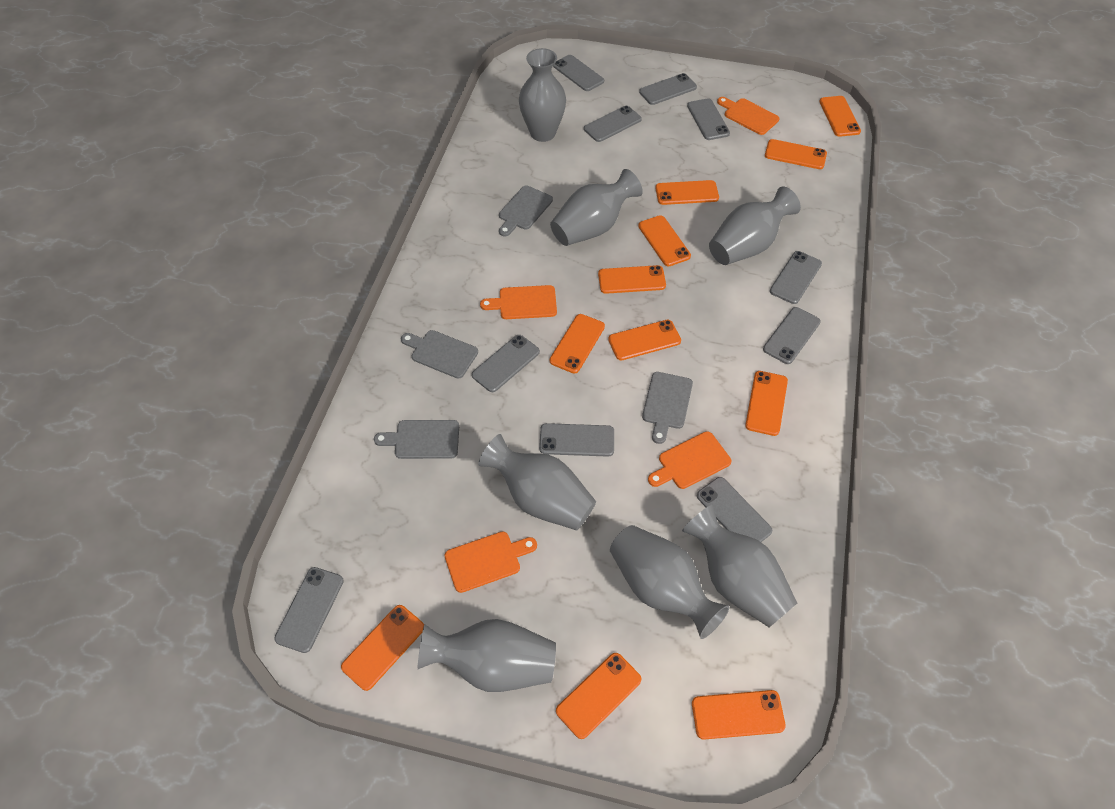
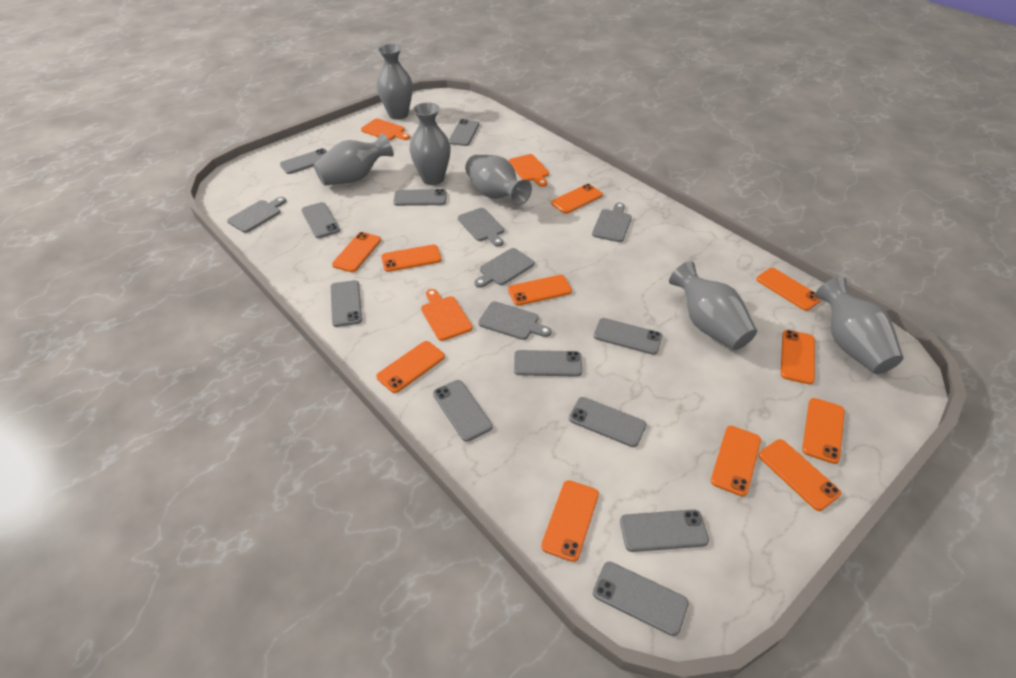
grey cutting board: [374,420,459,459] [401,330,478,379] [499,185,553,237] [642,372,693,444] = 4 -> [227,197,286,233] [458,208,504,247] [474,248,535,288] [478,301,552,340] [592,203,632,242] = 5
grey phone: [274,567,344,653] [472,335,540,392] [539,423,614,457] [553,55,604,91] [584,106,642,142] [639,73,697,105] [687,98,730,140] [697,477,772,542] [763,307,821,364] [770,251,822,304] = 10 -> [280,148,327,174] [301,202,340,238] [331,280,362,327] [393,189,447,206] [433,380,493,442] [449,119,479,146] [514,350,582,377] [569,397,646,447] [593,561,689,636] [594,318,662,355] [620,509,709,552] = 11
grey vase: [418,619,556,692] [478,434,596,530] [519,48,566,142] [550,169,643,246] [610,525,730,639] [682,505,797,627] [709,187,801,265] = 7 -> [314,133,394,186] [376,44,413,120] [409,102,451,185] [465,155,532,205] [669,261,757,350] [816,277,904,374] = 6
orange cutting board: [445,532,537,593] [480,285,557,319] [648,431,731,489] [717,97,780,135] = 4 -> [361,118,410,140] [421,289,472,341] [508,154,549,187] = 3

